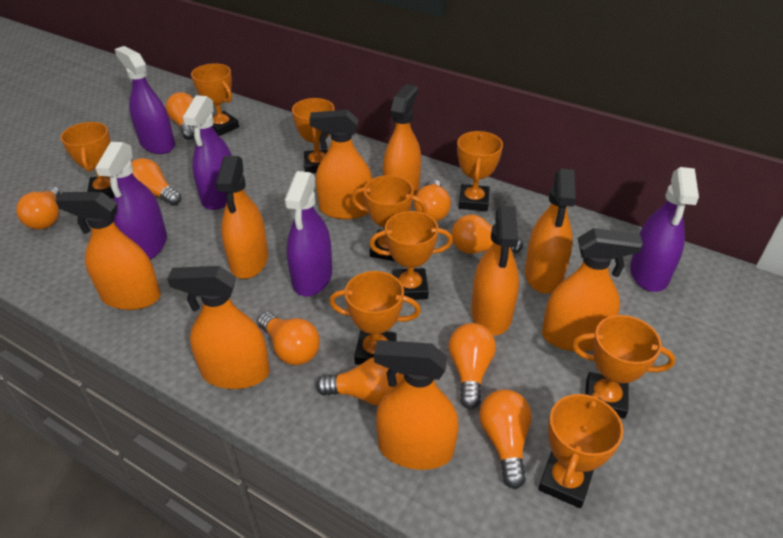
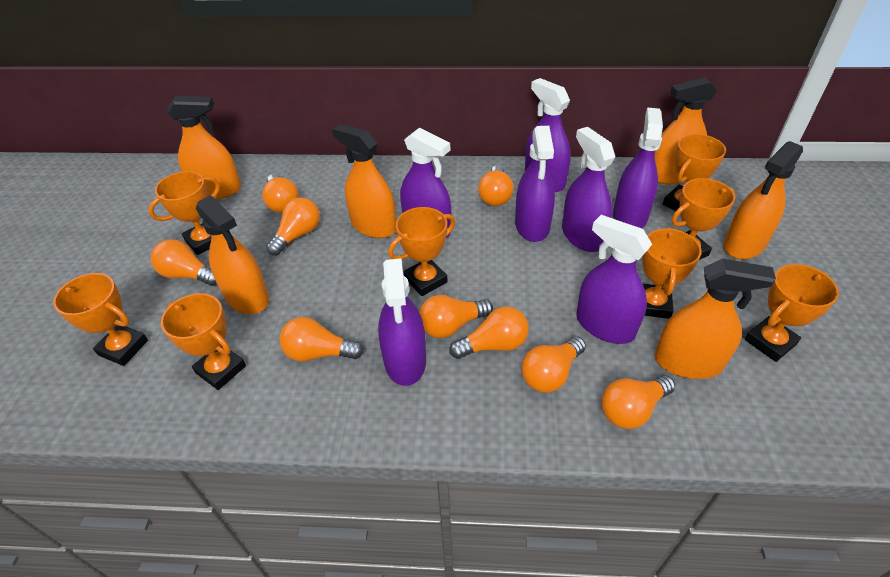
orange spray bottle: [56,192,161,310] [167,266,270,389] [216,156,268,279] [309,110,372,219] [374,340,459,470] [383,84,421,195] [471,206,519,335] [525,169,576,294] [542,228,643,352] = 9 -> [167,96,241,199] [196,195,269,314] [332,124,396,238] [655,77,717,184] [655,259,776,379] [724,141,803,259] = 6
orange trophy: [61,122,115,199] [191,63,239,136] [292,98,334,173] [329,271,421,365] [351,175,427,261] [369,211,453,300] [457,131,503,211] [538,393,623,508] [572,315,676,419] = 9 -> [53,273,148,366] [148,171,220,255] [161,293,246,390] [388,207,455,296] [642,227,702,319] [663,134,726,211] [671,178,735,260] [745,264,839,362] = 8
purple spray bottle: [95,142,167,260] [115,46,175,154] [182,95,232,210] [284,171,332,296] [630,167,699,292] = 5 -> [378,258,426,386] [400,128,451,238] [515,126,555,242] [525,78,571,192] [562,127,615,252] [576,215,652,344] [613,107,663,228] = 7

